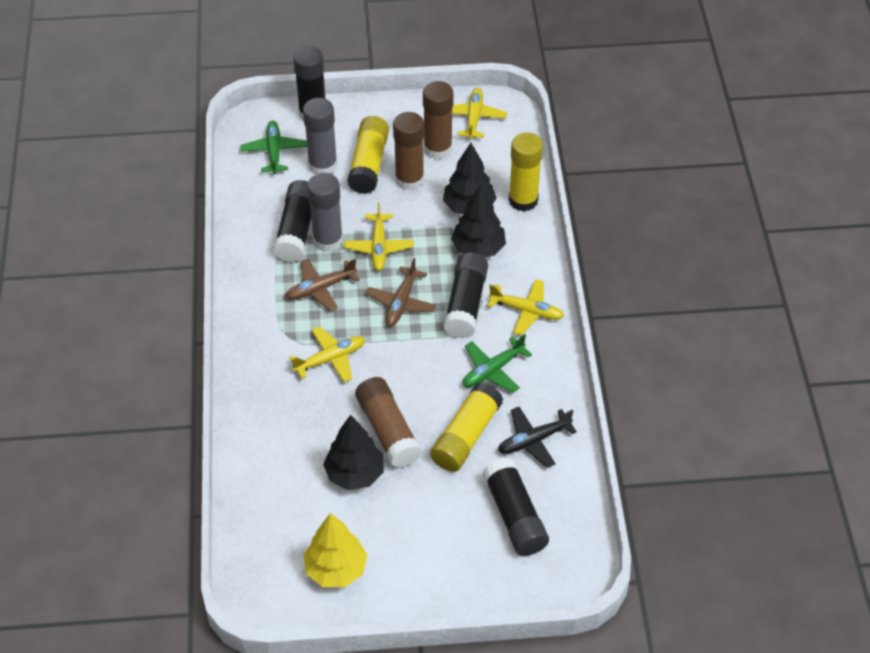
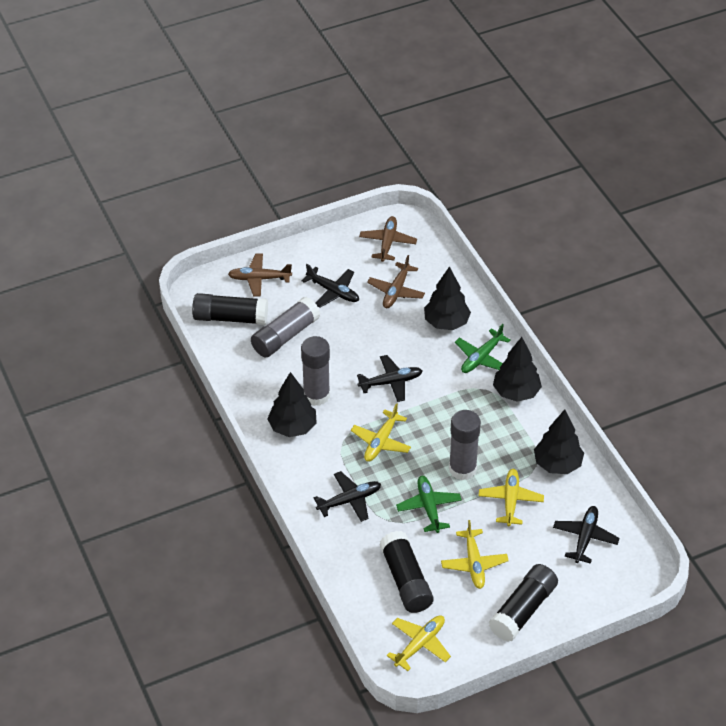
black glue stick: [273,180,311,262] [293,46,325,121] [444,252,488,339] [483,458,549,556] = 4 -> [192,293,268,325] [379,531,434,613] [489,564,558,642] = 3
black plane: [498,407,577,468] = 1 -> [302,264,359,307] [313,471,381,522] [357,355,422,402] [553,506,620,564] = 4
black tree: [323,415,384,490] [443,143,497,214] [451,185,506,257] = 3 -> [268,372,317,437] [424,266,471,330] [493,337,542,402] [534,409,584,474] = 4
brown glue stick: [355,377,422,468] [393,112,424,191] [423,81,454,159] = 3 -> none = 0
brown plane: [285,258,360,311] [366,258,436,327] = 2 -> [228,253,292,296] [359,216,417,262] [367,255,425,308] = 3
grey glue stick: [303,98,338,174] [307,173,343,252] = 2 -> [251,297,320,358] [301,336,330,406] [449,410,481,480] = 3
yellow glue stick: [347,116,389,194] [430,382,503,472] [509,133,543,212] = 3 -> none = 0
yellow tree: [303,513,367,587] = 1 -> none = 0

